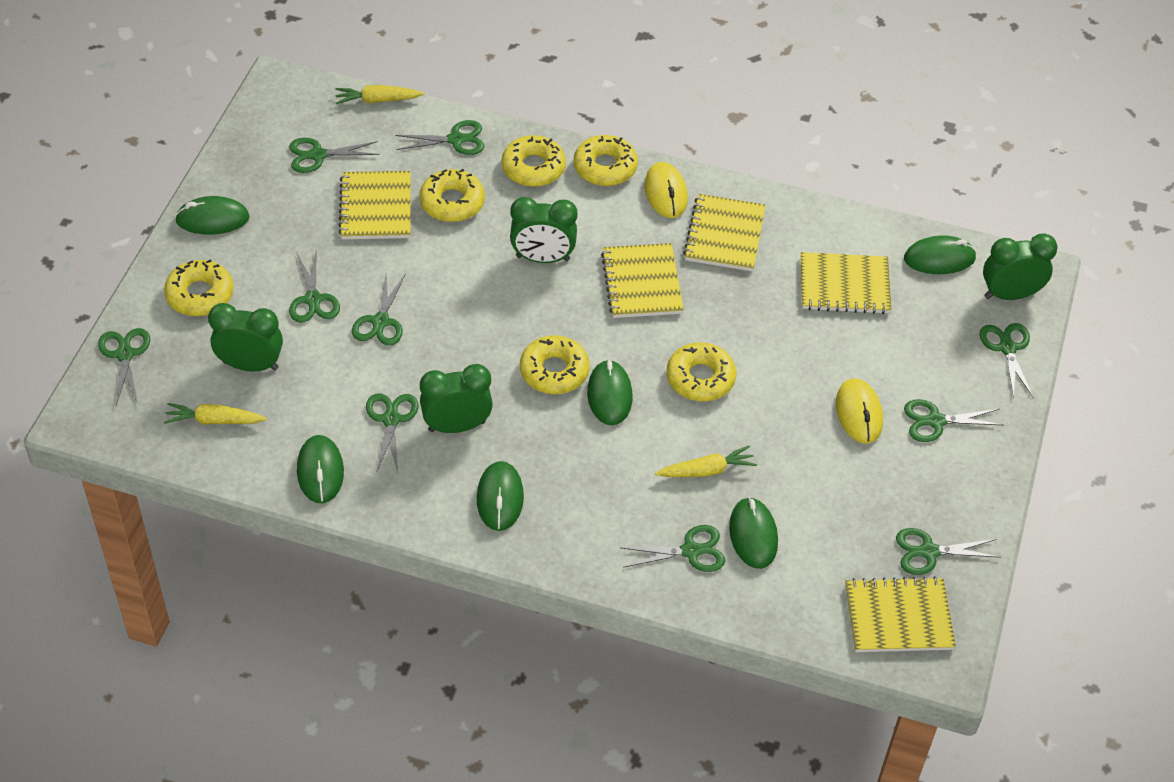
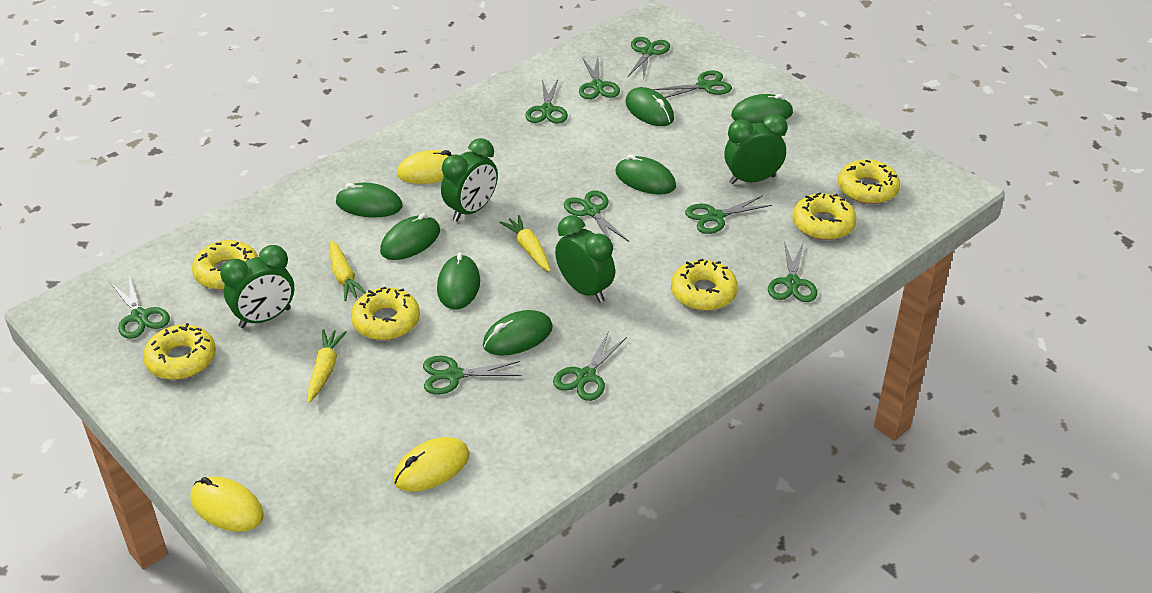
green mouse: [175,196,250,235] [297,435,344,503] [477,461,524,531] [587,359,633,425] [729,497,778,569] [904,236,977,274] = 6 -> [336,183,403,217] [380,213,440,260] [437,253,480,310] [483,310,553,356] [615,154,676,194] [626,87,674,126] [731,94,793,124] = 7
yellow mouse: [645,162,688,218] [836,378,883,444] = 2 -> [190,477,264,532] [393,437,469,491] [397,150,454,184] = 3
yellow notebook: [338,171,411,239] [601,243,684,318] [683,194,766,271] [801,252,892,314] [845,576,956,652] = 5 -> none = 0

